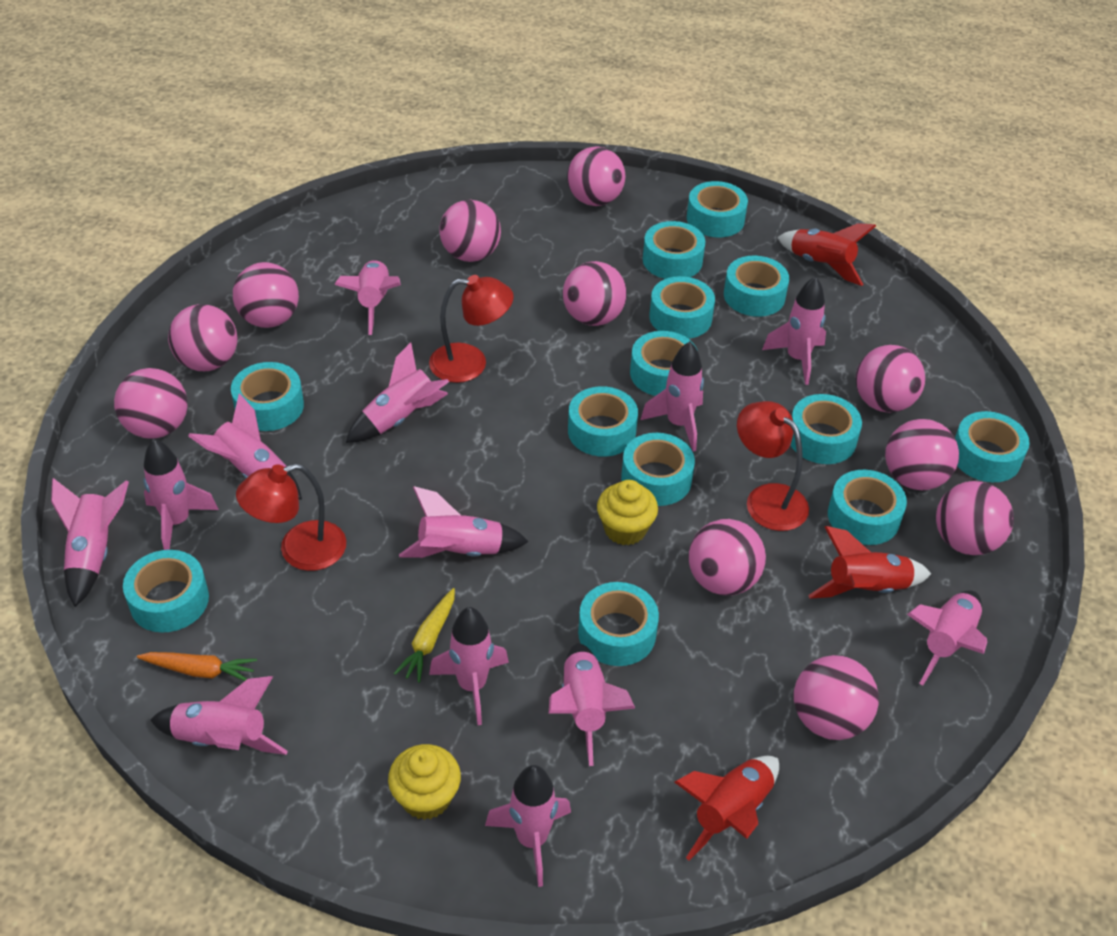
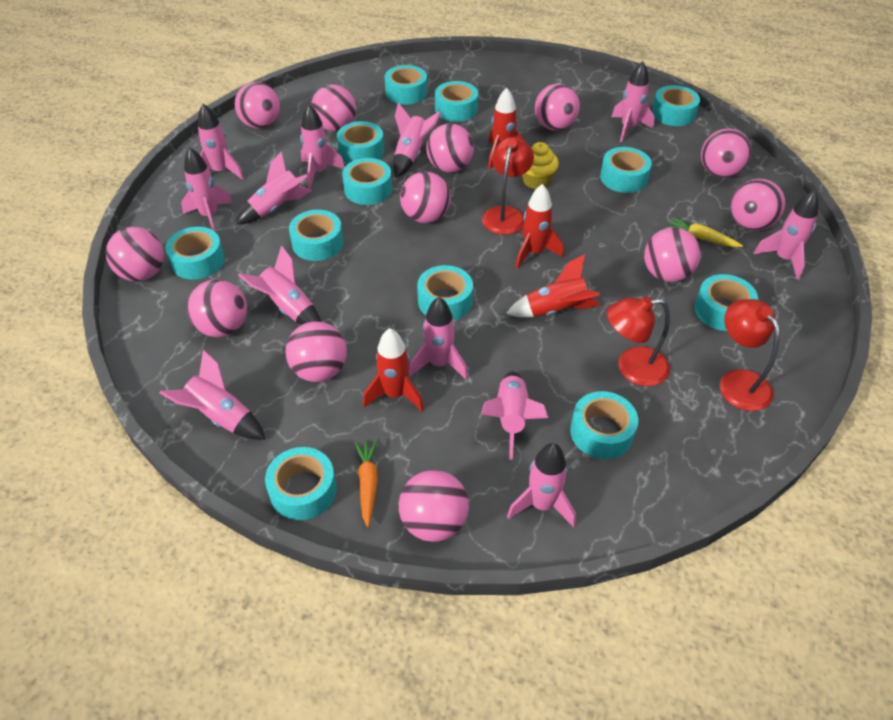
pink ball: [114,368,188,439] [168,304,237,371] [233,262,299,328] [439,200,501,262] [563,261,627,326] [567,146,625,206] [688,519,766,596] [794,655,879,740] [856,345,925,413] [885,419,959,490] [936,481,1014,555] = 11 -> [106,227,164,281] [187,279,247,337] [235,82,281,129] [286,321,347,382] [311,85,356,132] [399,470,469,542] [400,171,451,223] [426,123,474,173] [535,84,580,131] [644,227,701,282] [701,129,751,178] [730,179,785,231] = 12
pink rocket: [51,478,129,607] [143,439,219,550] [150,676,288,755] [188,393,302,500] [334,260,401,335] [346,342,449,443] [399,486,529,558] [429,607,509,725] [485,765,571,887] [549,643,635,766] [641,342,704,451] [762,276,826,385] [907,590,987,685] = 13 -> [160,350,266,440] [181,147,232,231] [198,104,244,180] [236,151,311,224] [238,245,321,325] [300,104,345,189] [393,102,441,178] [409,297,468,380] [481,371,548,460] [507,443,576,527] [612,61,655,142] [753,190,819,280] = 12
red rocket: [674,756,779,861] [777,223,876,286] [808,526,931,599] = 3 -> [363,328,424,411] [488,88,526,169] [506,254,601,317] [515,184,564,269] = 4
turquoise tape: [123,550,209,633] [231,362,304,431] [568,386,638,457] [578,582,659,666] [621,433,695,506] [630,331,697,396] [643,221,705,279] [649,276,715,339] [687,181,748,237] [724,256,789,317] [791,394,862,464] [828,470,907,545] [955,411,1030,482] = 13 -> [165,227,225,279] [265,447,337,520] [289,210,343,261] [337,121,384,163] [342,158,392,205] [384,65,427,105] [417,265,473,321] [435,81,478,122] [570,391,638,459] [600,147,652,193] [652,85,700,126] [695,274,758,331] = 12
yellow cupcake: [388,744,461,820] [597,480,658,546] = 2 -> [522,142,559,189] = 1

